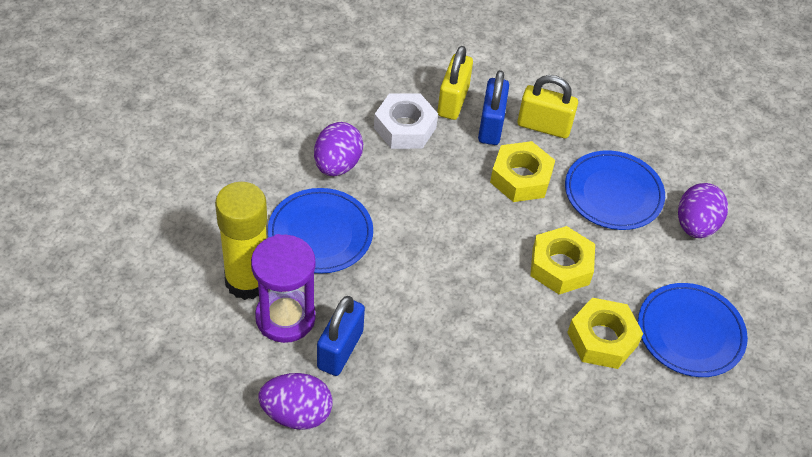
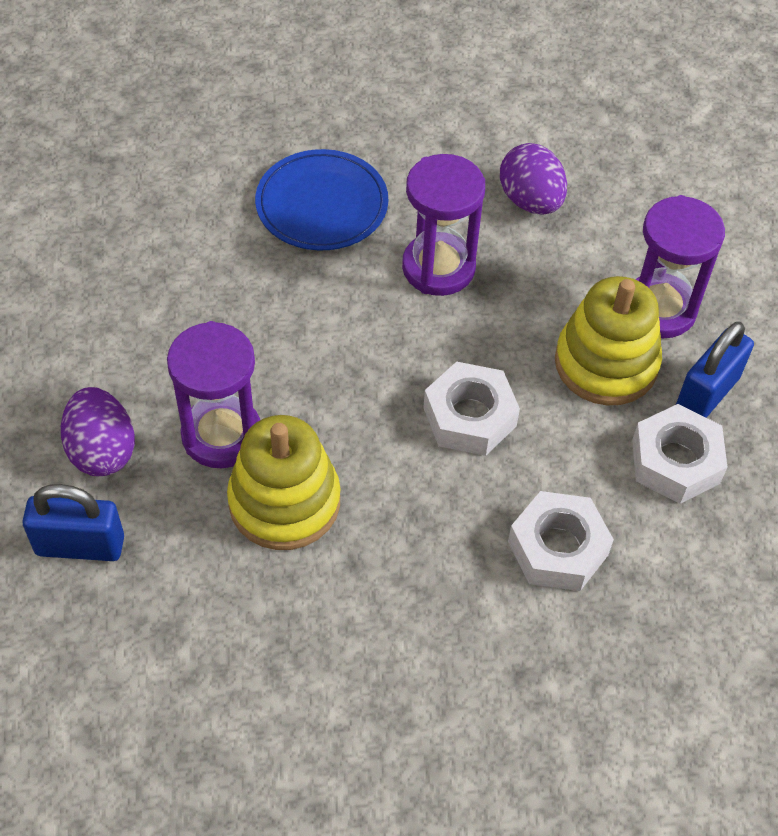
blue plate: [267,188,373,274] [565,150,665,230] [638,283,748,377] = 3 -> [255,149,388,250] = 1
purple egg: [258,373,333,430] [314,122,363,176] [678,183,728,238] = 3 -> [61,387,135,476] [500,143,567,215] = 2
purple hourglass: [251,234,316,343] = 1 -> [167,321,260,468] [402,154,485,296] [635,195,725,338] = 3
white nut: [374,93,438,149] = 1 -> [423,362,520,456] [508,491,614,591] [632,404,728,504] = 3
yellow glue stick: [215,182,267,300] = 1 -> none = 0
yellow nut: [490,141,555,202] [530,226,595,294] [567,298,643,369] = 3 -> none = 0
yellow padlock: [437,46,473,120] [518,75,578,139] = 2 -> none = 0
yellow stacking toy: none = 0 -> [227,415,340,550] [555,276,662,405] = 2

